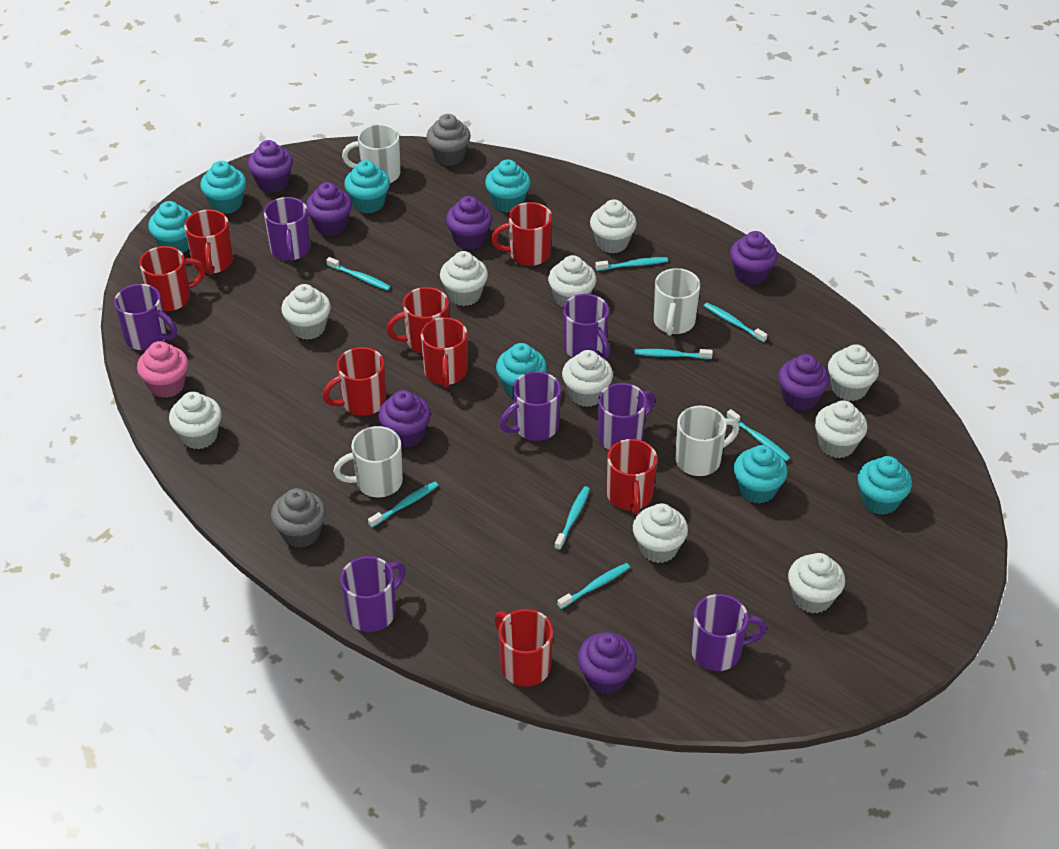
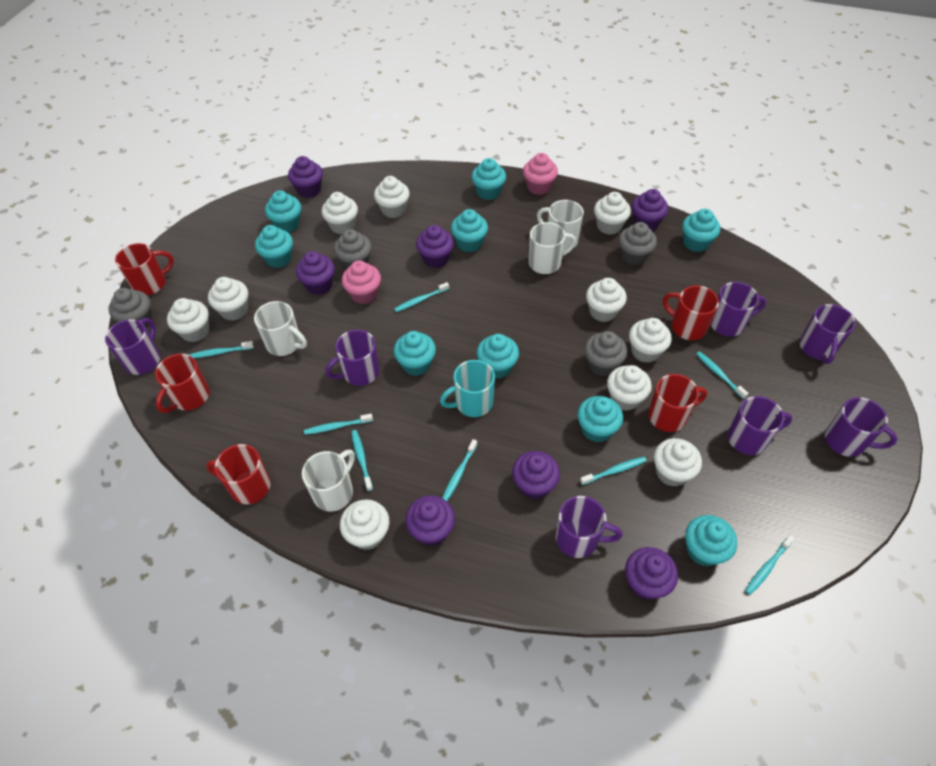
grey cupcake: [271,488,326,548] [426,114,471,166] = 2 -> [108,288,152,328] [334,229,372,270] [585,331,627,376] [619,222,657,265] = 4
pink cupcake: [137,341,188,398] = 1 -> [342,260,381,304] [523,153,558,195] = 2
red mug: [139,246,206,311] [184,210,233,275] [322,347,386,416] [386,287,449,353] [421,317,467,388] [491,202,552,266] [494,609,553,687] [607,439,657,515] = 8 -> [115,243,174,296] [155,354,210,413] [206,444,271,504] [648,374,707,432] [663,285,719,340] = 5
turquoise cupcake: [148,201,192,253] [200,161,246,214] [344,160,390,213] [485,159,531,213] [496,343,547,397] [734,445,788,504] [858,456,912,515] = 7 -> [255,225,293,268] [265,190,301,233] [393,331,436,376] [451,209,488,252] [471,158,506,200] [477,334,519,379] [578,396,623,442] [682,209,720,252] [685,515,737,567] = 9
turquoise mug: none = 0 -> [440,360,495,417] = 1

